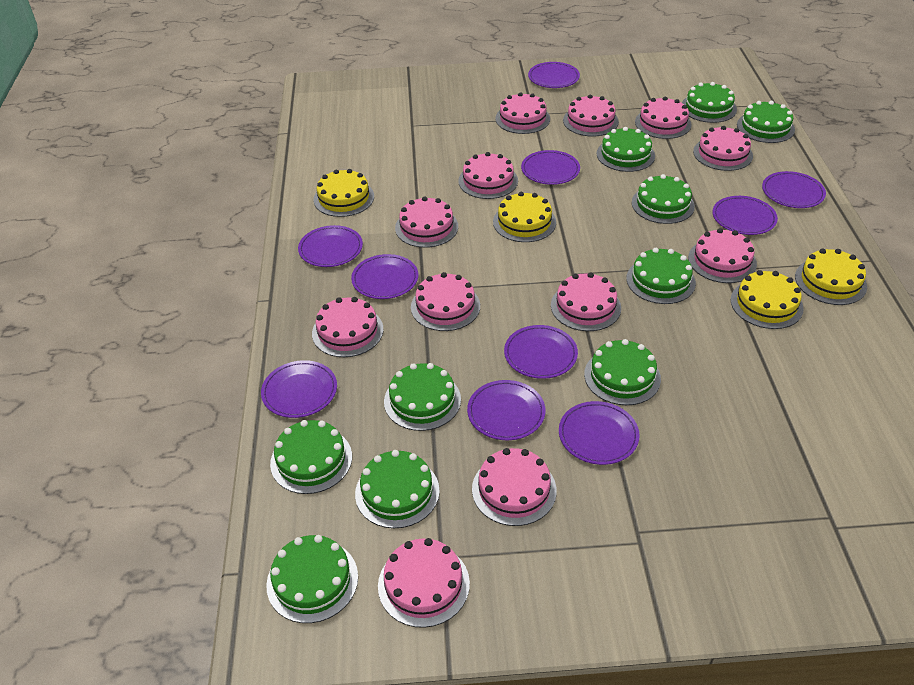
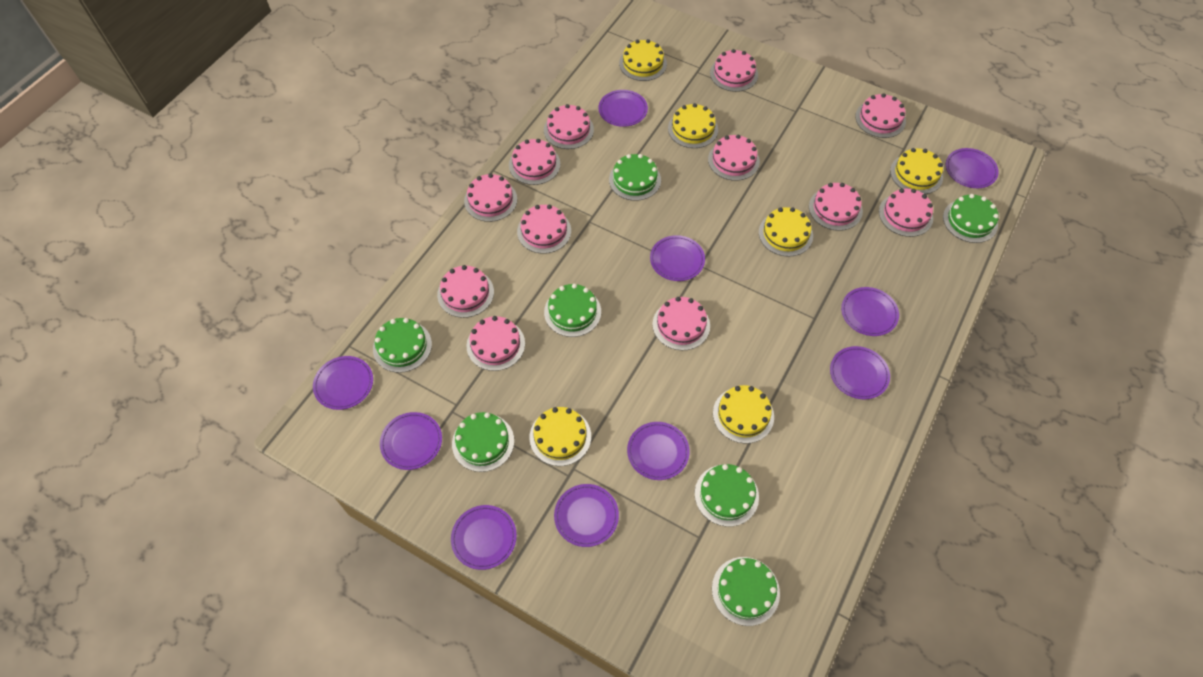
green cake: [266,535,358,623] [270,420,352,494] [355,450,440,528] [384,363,461,431] [584,339,661,405] [597,127,655,172] [626,248,696,304] [632,174,695,224] [682,82,737,123] [737,101,795,143] = 10 -> [373,318,432,373] [452,412,514,472] [544,284,601,337] [609,154,661,201] [695,464,759,527] [712,557,780,626] [943,194,999,243] = 7
yellow cake: [313,169,374,217] [493,192,556,242] [731,270,804,329] [795,249,867,305] = 4 -> [529,407,591,466] [619,39,667,81] [668,103,718,148] [713,385,774,443] [759,207,813,257] [890,148,943,194] = 6

